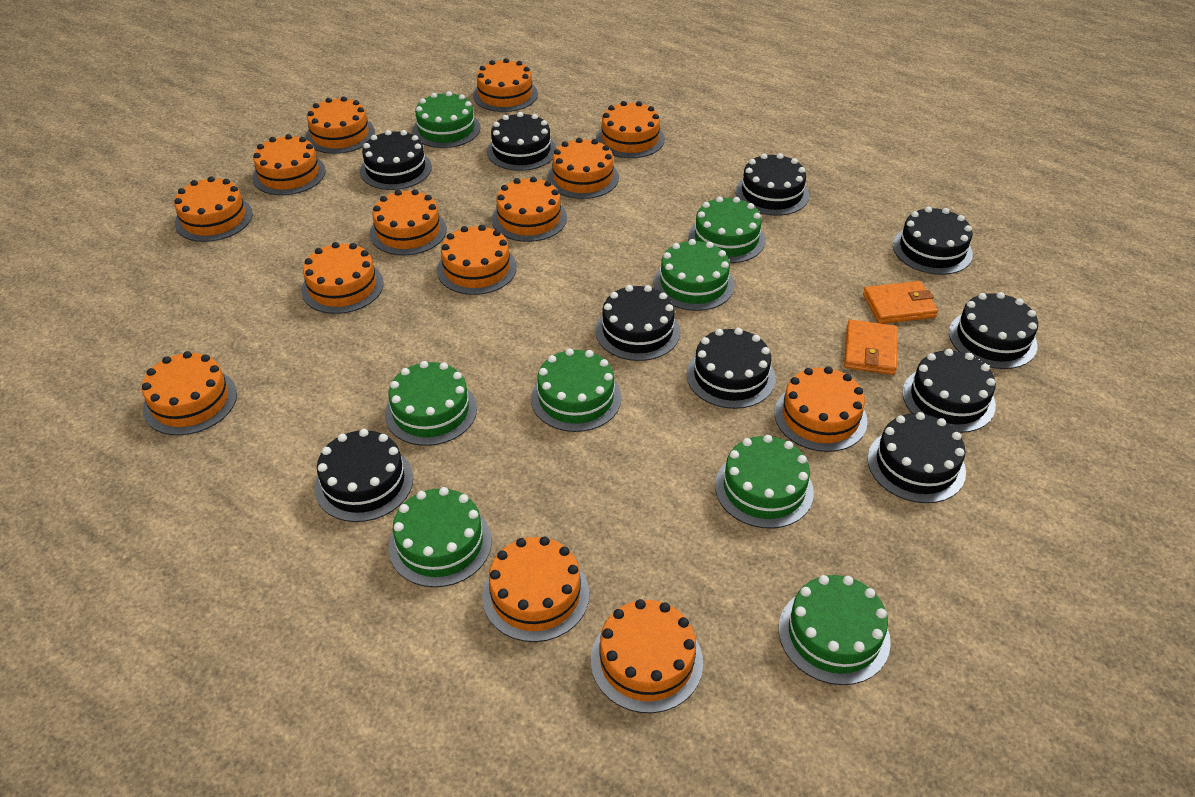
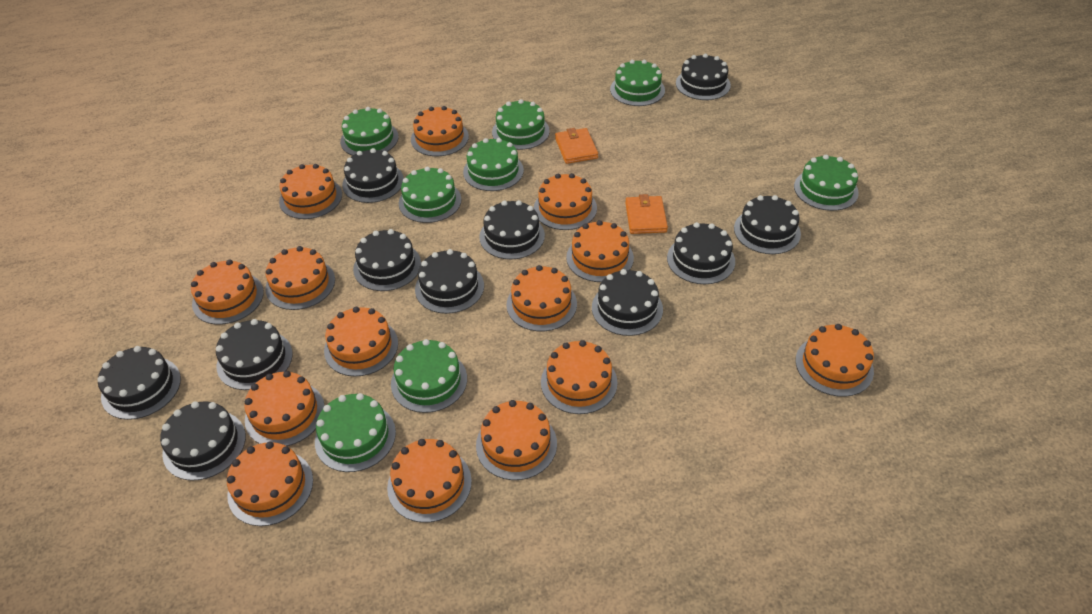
black cake: [314,429,413,522] [360,130,432,190] [487,112,556,171] [595,285,680,361] [686,328,775,409] [735,153,809,216] [867,412,966,503] [893,206,973,275] [902,349,996,433] [949,292,1038,369] = 10 -> [97,346,181,420] [160,401,246,481] [216,319,293,390] [342,148,404,203] [353,229,421,291] [415,249,484,314] [479,200,545,259] [592,269,663,336] [667,222,735,284] [676,54,731,100] [734,195,801,254] = 11

